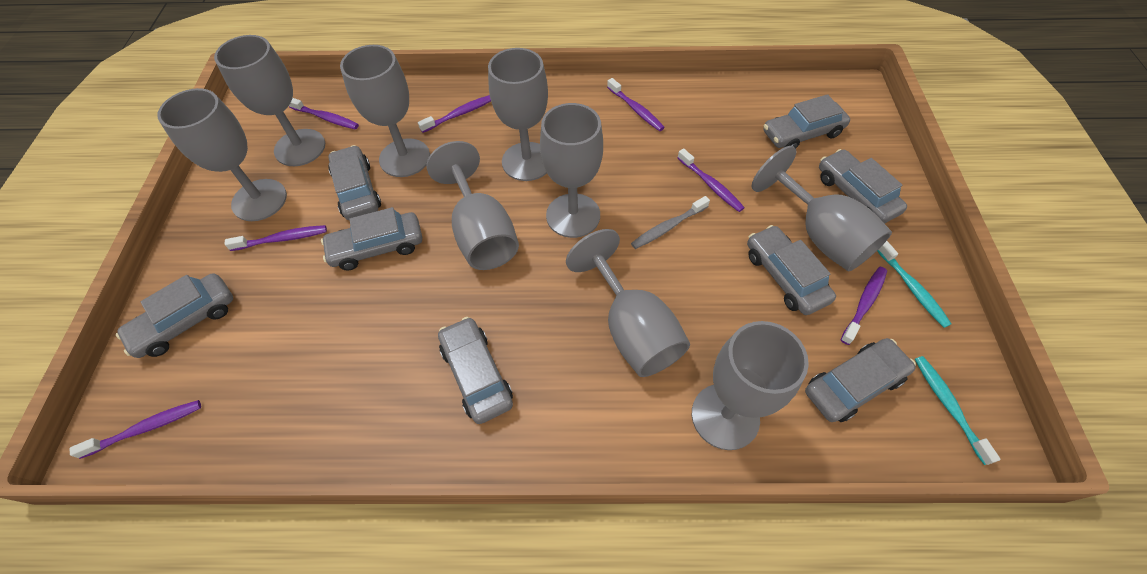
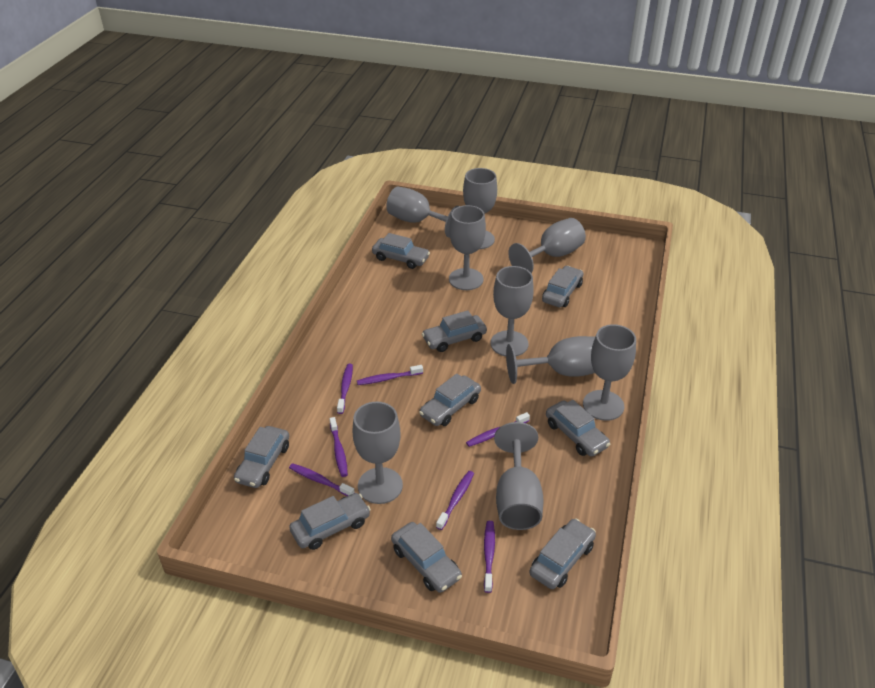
grey car: [116,273,233,358] [321,207,422,270] [328,145,381,220] [438,317,513,424] [747,225,836,315] [763,94,850,149] [805,338,916,422] [819,149,907,224] = 8 -> [234,426,289,488] [289,493,371,550] [372,233,430,269] [391,522,462,593] [419,374,481,426] [422,310,487,352] [530,519,596,589] [542,266,583,307] [546,400,610,457] = 9
grey toothbrush: [631,196,710,249] = 1 -> none = 0
turquoise toothbrush: [877,241,951,328] [915,356,1001,465] = 2 -> none = 0

